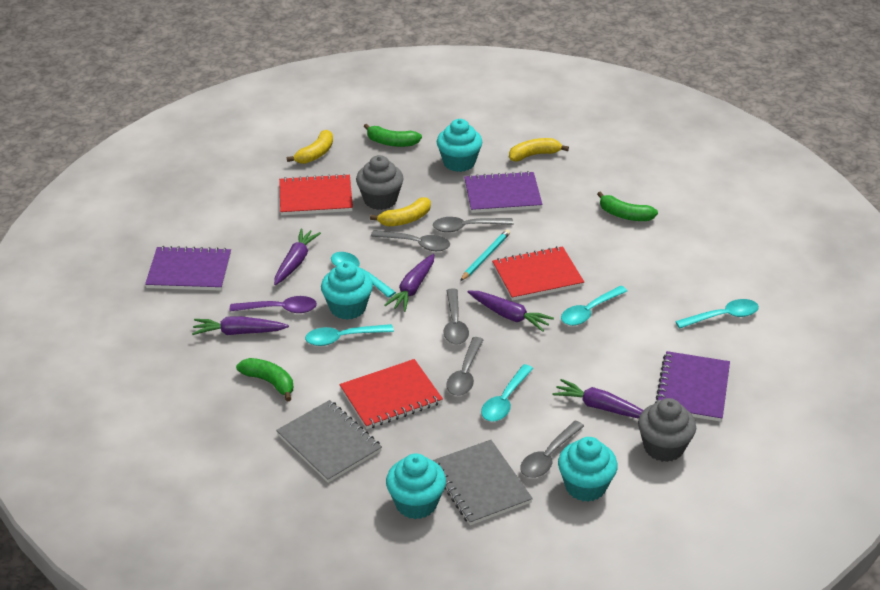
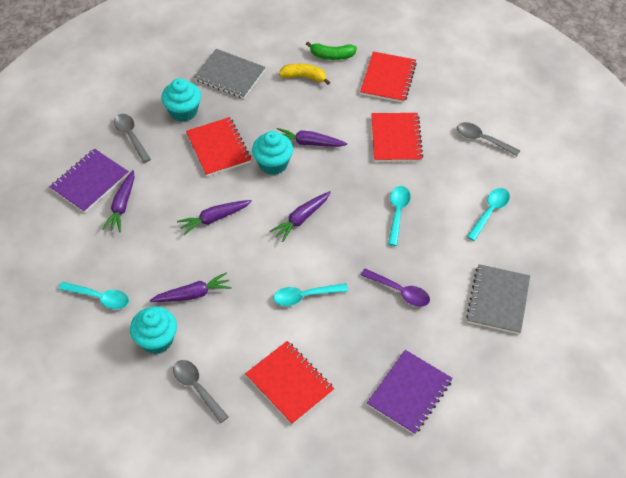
green banana: [236,358,293,401] [364,124,422,147] [597,191,658,221] = 3 -> [306,42,357,60] = 1
grey cupcake: [356,155,404,210] [638,398,696,462] = 2 -> none = 0
grey spoon: [371,230,450,251] [433,217,514,232] [443,288,469,344] [446,337,483,396] [520,421,584,478] = 5 -> [114,114,151,163] [173,360,228,423] [457,122,520,156] = 3
purple notebook: [145,246,231,291] [464,171,543,213] [655,351,730,422] = 3 -> [50,149,129,213] [367,350,453,435] = 2
red notebook: [279,174,353,215] [340,359,443,429] [492,246,584,301] = 3 -> [186,117,251,176] [245,341,334,425] [360,52,417,103] [371,113,423,162] = 4
turquoise cupcake: [321,261,373,320] [386,454,446,519] [437,119,482,172] [558,437,618,502] = 4 -> [130,306,177,354] [161,78,201,122] [252,131,293,175] = 3
turquoise pencil: [460,230,510,281] = 1 -> none = 0
turquoise spoon: [305,324,394,346] [331,252,396,298] [481,364,533,422] [561,286,627,326] [675,299,759,329] = 5 -> [58,282,129,309] [273,283,348,306] [388,186,411,246] [467,188,510,241] = 4
yellow banana: [287,130,333,164] [370,197,431,226] [509,138,569,161] = 3 -> [279,64,330,85] = 1

